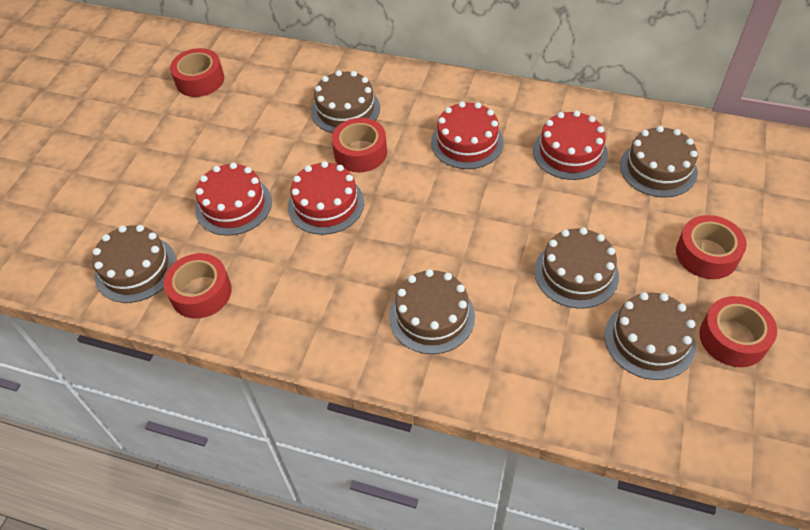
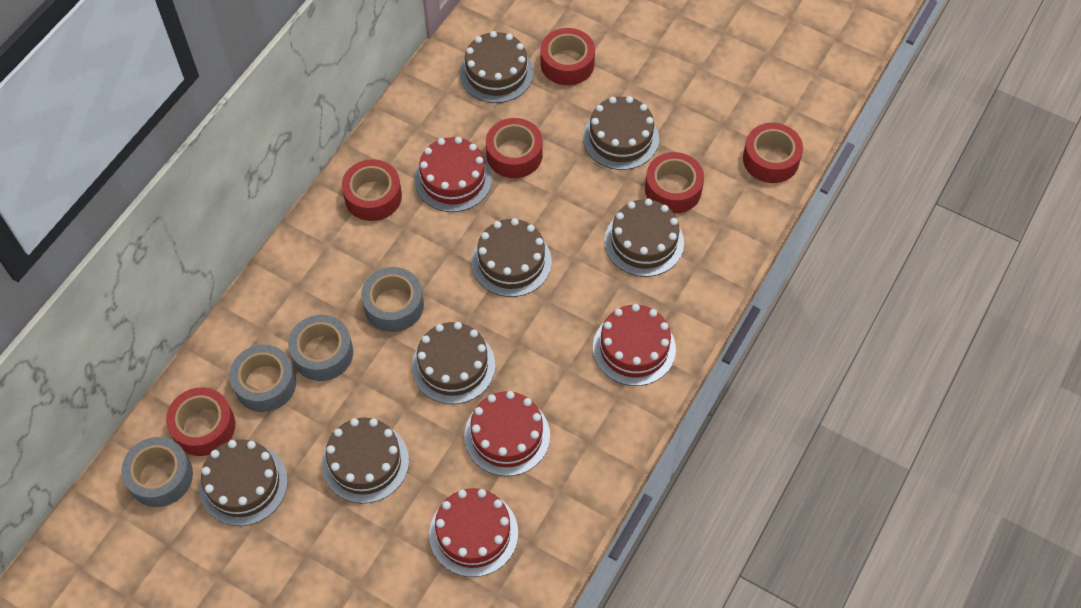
brown cake: [92,225,176,303] [311,70,380,133] [389,269,475,354] [534,227,619,309] [605,292,696,380] [620,126,698,197] = 6 -> [199,440,288,526] [322,418,409,504] [412,322,495,404] [460,31,534,103] [472,218,552,297] [583,96,659,170] [604,199,684,277] = 7
grey tape: none = 0 -> [121,437,193,507] [229,345,296,412] [288,315,353,381] [361,267,424,332] = 4
red tape: [163,253,232,318] [170,48,224,97] [332,118,387,172] [676,215,747,279] [699,296,777,367] = 5 -> [166,387,235,456] [342,159,402,221] [486,118,543,178] [540,28,595,85] [645,152,704,214] [743,123,803,183] = 6

